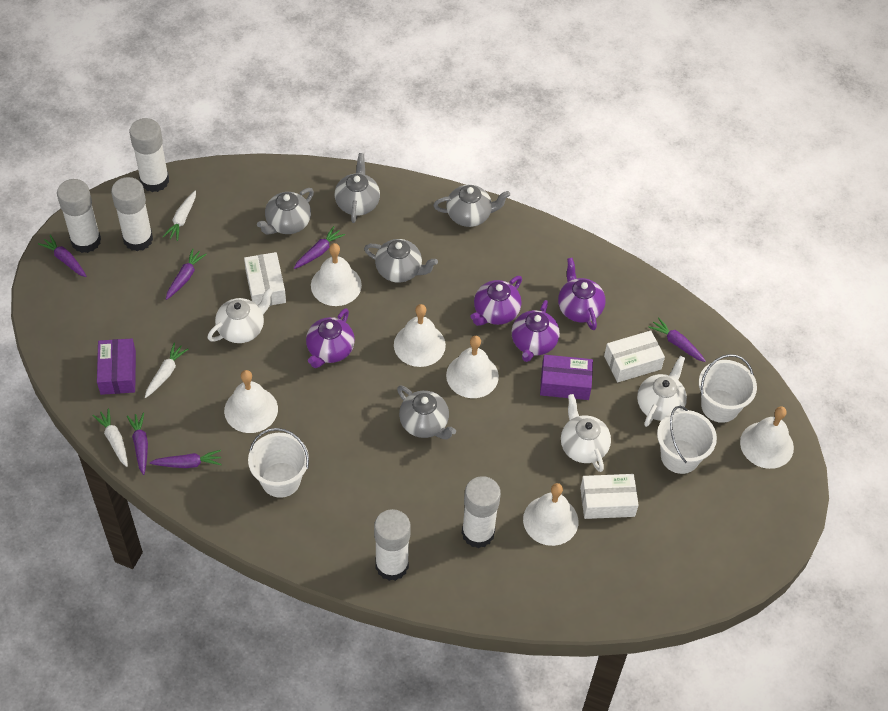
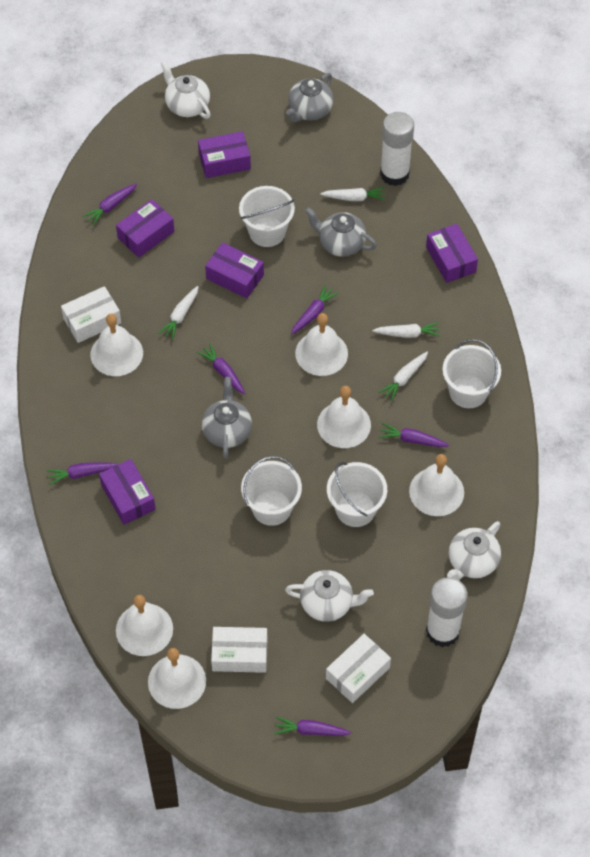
grey teapot: [257,188,314,234] [335,153,380,223] [364,239,438,283] [397,385,456,439] [434,185,510,227] = 5 -> [202,377,252,458] [286,73,333,122] [305,207,377,257] = 3
purple box: [97,339,136,395] [540,355,593,400] = 2 -> [99,459,156,525] [116,199,175,258] [198,131,251,178] [205,242,264,299] [426,224,478,283] = 5
purple teapot: [306,308,355,368] [470,276,522,326] [512,300,560,362] [558,258,606,330] = 4 -> none = 0
white bucket: [248,428,309,498] [657,406,717,474] [699,354,757,423] = 3 -> [239,186,295,247] [241,456,302,526] [327,462,387,527] [442,339,501,408] = 4
white carrot: [93,408,128,467] [145,343,188,398] [163,191,196,241] = 3 -> [158,286,198,340] [320,187,386,201] [372,322,441,338] [378,352,428,402] = 4
white glue stick: [57,179,101,253] [111,177,153,251] [129,118,169,192] [374,509,411,581] [462,476,501,548] = 5 -> [380,112,414,186] [426,577,468,647] = 2

